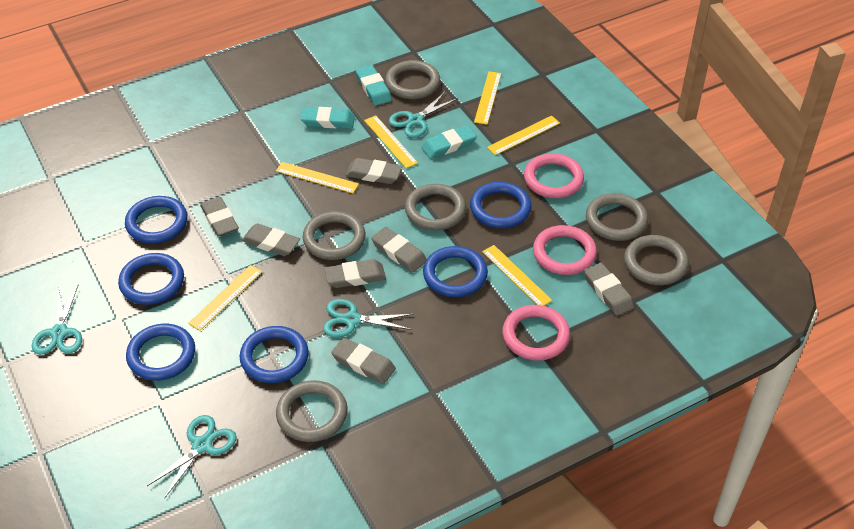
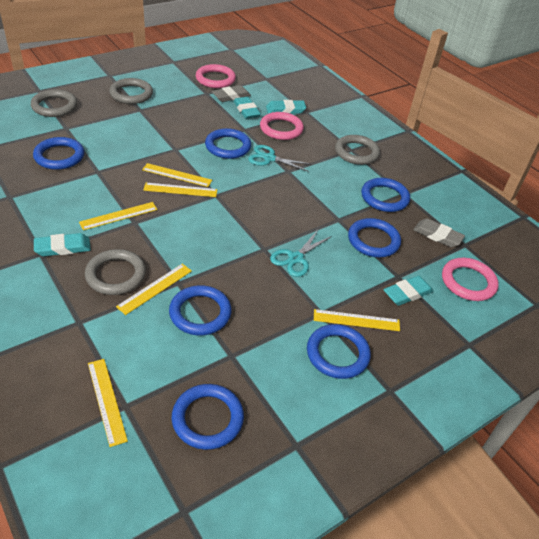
blue ring: [118,253,184,305] [125,196,188,244] [126,324,195,381] [240,326,309,383] [423,246,488,297] [470,182,531,228] = 6 -> [33,137,84,170] [169,285,232,336] [172,384,244,450] [205,128,251,159] [307,324,371,379] [348,218,401,257] [361,178,410,212] = 7
grey eraser: [200,197,239,236] [242,223,300,256] [324,259,386,288] [331,337,396,384] [345,158,402,184] [371,227,427,272] [584,263,634,316] = 7 -> [212,85,251,102] [413,218,465,247] = 2
grey ring: [276,380,348,442] [303,211,366,260] [385,60,440,99] [405,184,466,231] [586,193,648,241] [624,235,689,285] = 6 -> [31,89,77,117] [85,249,146,295] [109,78,153,104] [335,135,380,165] = 4
turquoise eraser: [301,107,355,128] [356,65,392,106] [421,125,477,159] = 3 -> [34,233,91,256] [233,97,261,119] [266,100,306,114] [383,275,434,306] = 4
turquoise scissors: [32,285,82,355] [147,415,237,498] [323,299,414,338] [389,92,458,138] = 4 -> [248,145,311,172] [270,230,332,277] = 2

